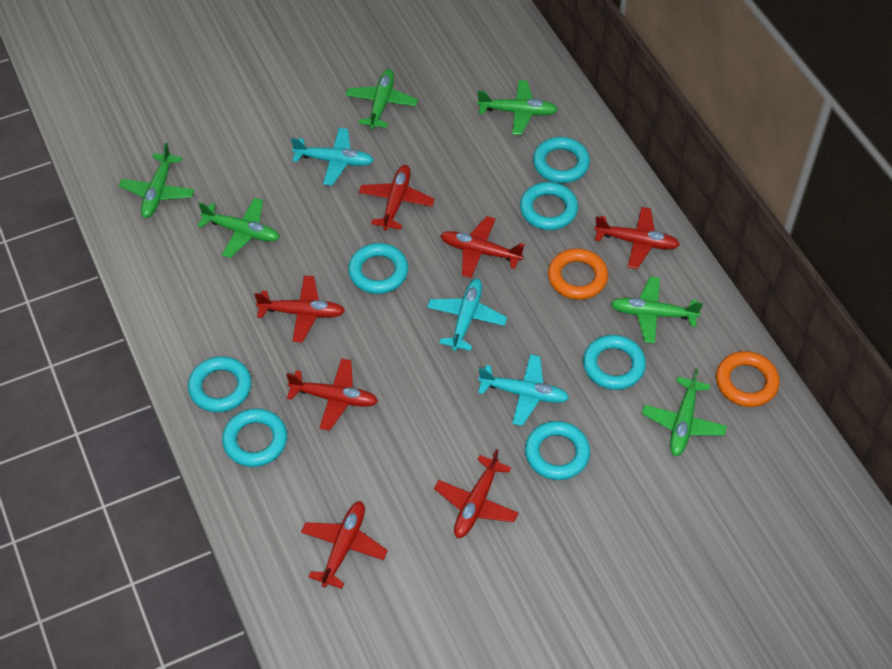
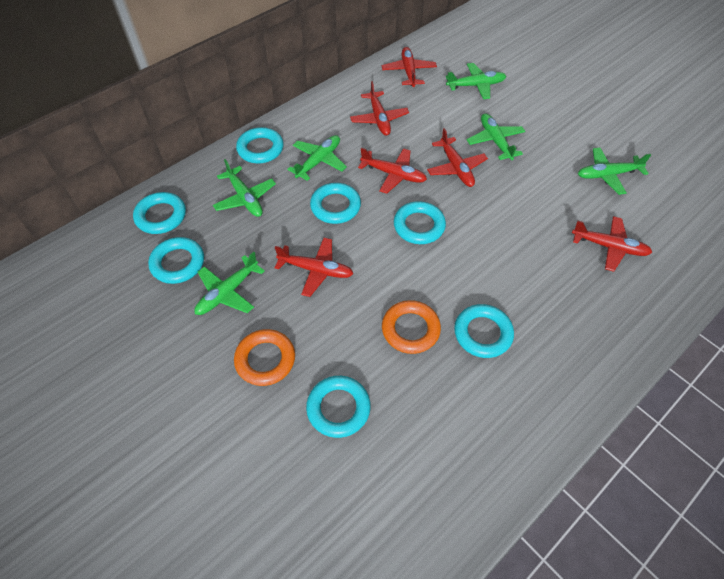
red plane: [254,275,345,343] [286,358,378,431] [301,501,388,589] [359,165,435,231] [434,449,518,538] [440,216,525,278] [594,207,680,269] = 7 -> [275,238,353,297] [350,81,409,136] [358,148,427,194] [382,47,437,87] [427,128,488,187] [572,216,652,272] = 6
turquoise plane: [291,128,374,186] [427,279,507,351] [478,354,569,426] = 3 -> none = 0

